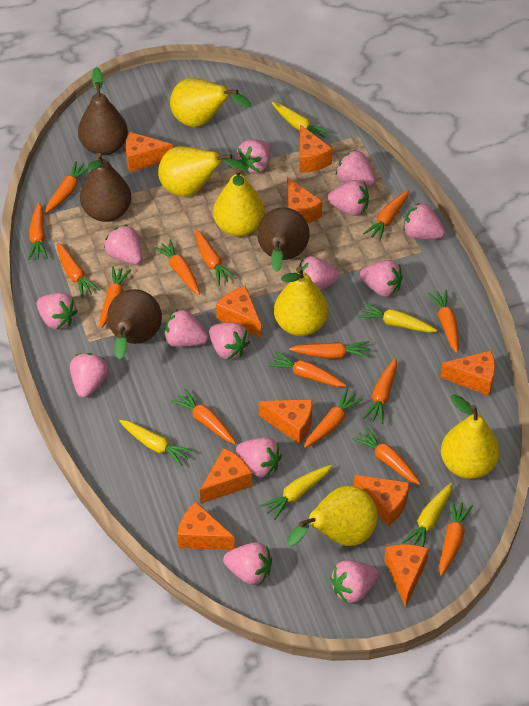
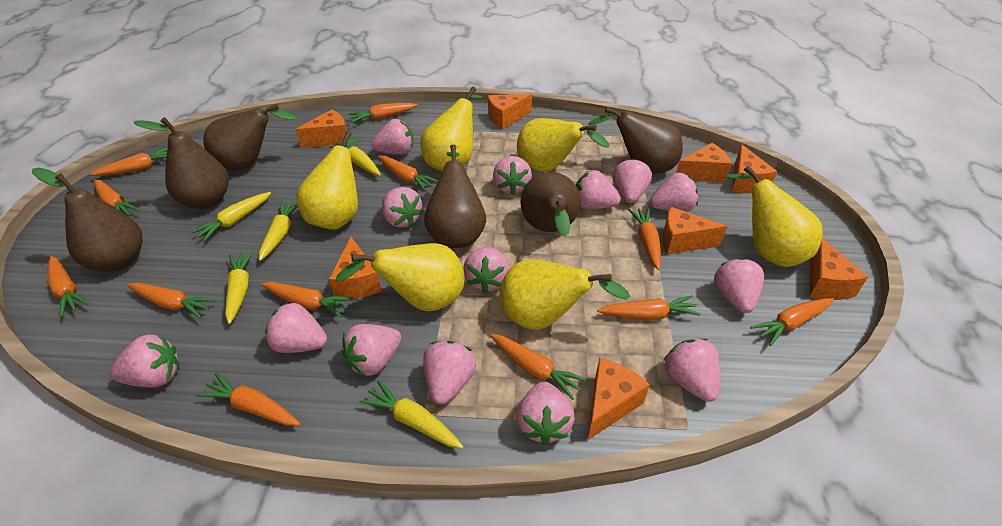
brown pear: [78,67,128,156] [80,153,131,222] [107,289,162,360] [257,207,309,272] = 4 -> [32,168,143,272] [133,117,229,209] [204,103,298,170] [424,144,486,248] [520,172,581,237] [588,107,683,174] = 6
orange carrot: [28,202,48,260] [45,161,89,213] [57,242,100,298] [100,266,131,328] [153,239,200,295] [171,389,236,444] [195,229,236,286] [268,351,347,387] [289,341,370,359] [304,389,364,448] [352,427,421,485] [362,358,397,424] [363,190,409,241] [428,290,459,353] [439,500,473,576] = 15 -> [48,256,89,317] [90,148,168,176] [94,179,140,216] [127,283,217,318] [196,373,300,426] [261,282,353,317] [348,103,417,123] [378,156,438,192] [490,334,588,400] [597,296,701,320] [628,208,661,270] [750,298,834,346] = 12
orange cheese: [126,132,173,172] [177,502,235,550] [200,448,252,503] [216,286,261,338] [259,399,312,444] [287,177,322,224] [299,124,332,173] [354,475,410,526] [384,544,429,608] [440,350,495,396] = 10 -> [296,109,346,148] [329,237,382,299] [488,94,532,130] [587,358,650,441] [662,207,727,254] [676,143,732,183] [732,144,777,194] [809,238,868,300] = 8

